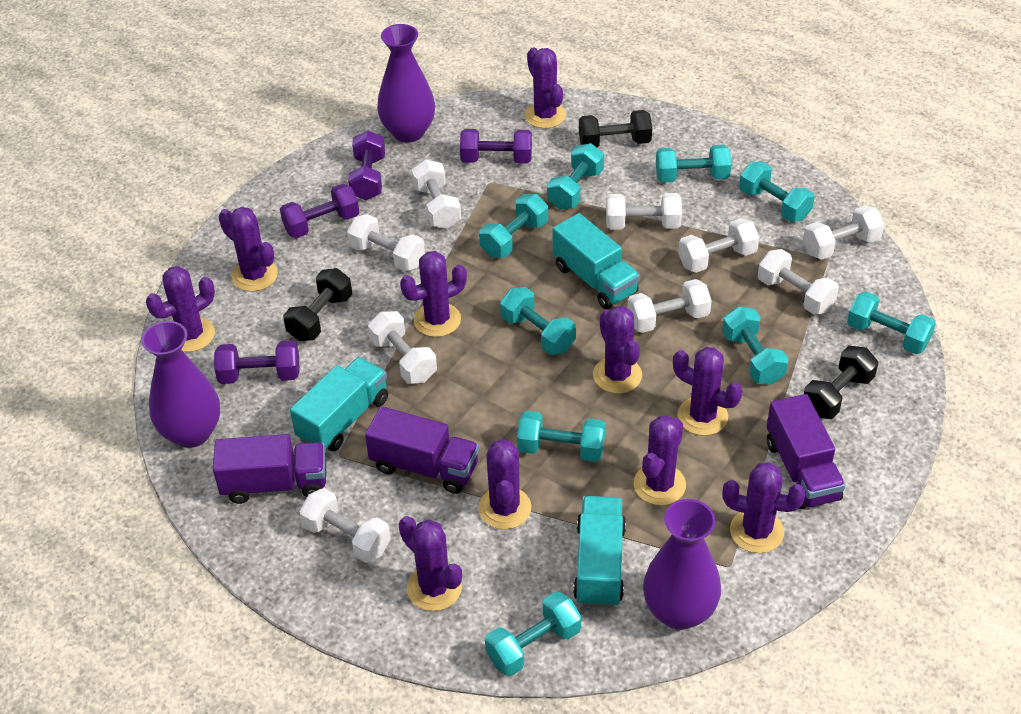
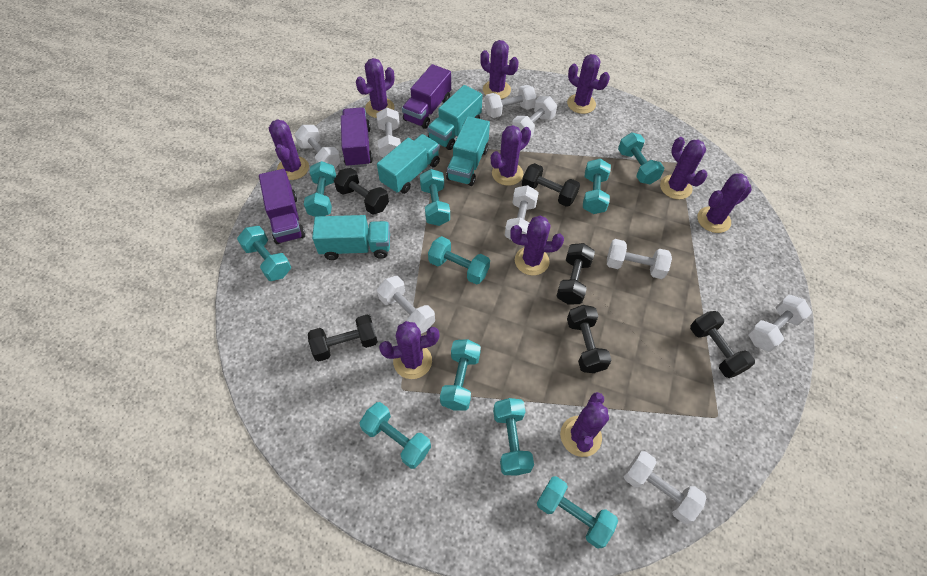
black dumbbell: [283,268,352,341] [579,110,652,147] [804,346,878,419] = 3 -> [308,315,378,362] [334,168,389,215] [522,163,580,207] [557,243,595,304] [567,305,612,373] [690,311,755,378] = 6
purple dumbbell: [214,340,300,384] [280,184,359,238] [348,130,385,200] [460,129,532,163] = 4 -> none = 0
purple vase: [141,321,220,448] [377,24,435,143] [643,499,721,630] = 3 -> none = 0
turquoise dumbbell: [479,194,548,258] [485,592,581,676] [500,287,576,355] [517,411,605,462] [547,143,604,210] [656,145,731,183] [722,306,789,385] [739,161,814,222] [847,291,936,354] = 9 -> [237,226,291,281] [304,161,336,217] [359,402,431,469] [420,169,450,226] [428,236,490,284] [440,339,481,411] [493,398,534,476] [537,476,618,549] [583,159,611,214] [618,132,664,184] = 10
turquoise truck: [290,357,388,452] [553,213,640,309] [573,496,626,608] = 3 -> [312,215,390,260] [377,134,440,194] [427,85,482,150] [446,116,490,186] = 4

